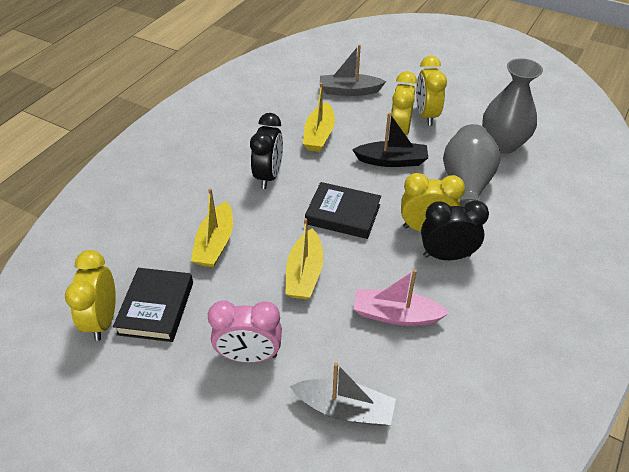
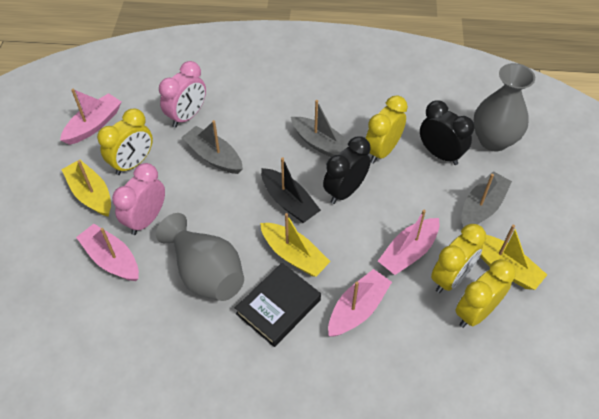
black book: [113,268,193,342] [305,182,381,239] = 2 -> [235,263,321,347] = 1
grey boat: [290,362,396,426] [320,44,386,96] = 2 -> [182,120,243,174] [291,100,349,157] [461,171,512,228] = 3
pink boat: [353,269,450,326] = 1 -> [60,89,121,145] [76,224,139,281] [328,269,392,337] [378,210,440,275] = 4
pink clock: [208,300,282,363] = 1 -> [112,163,165,235] [159,61,206,127] = 2

